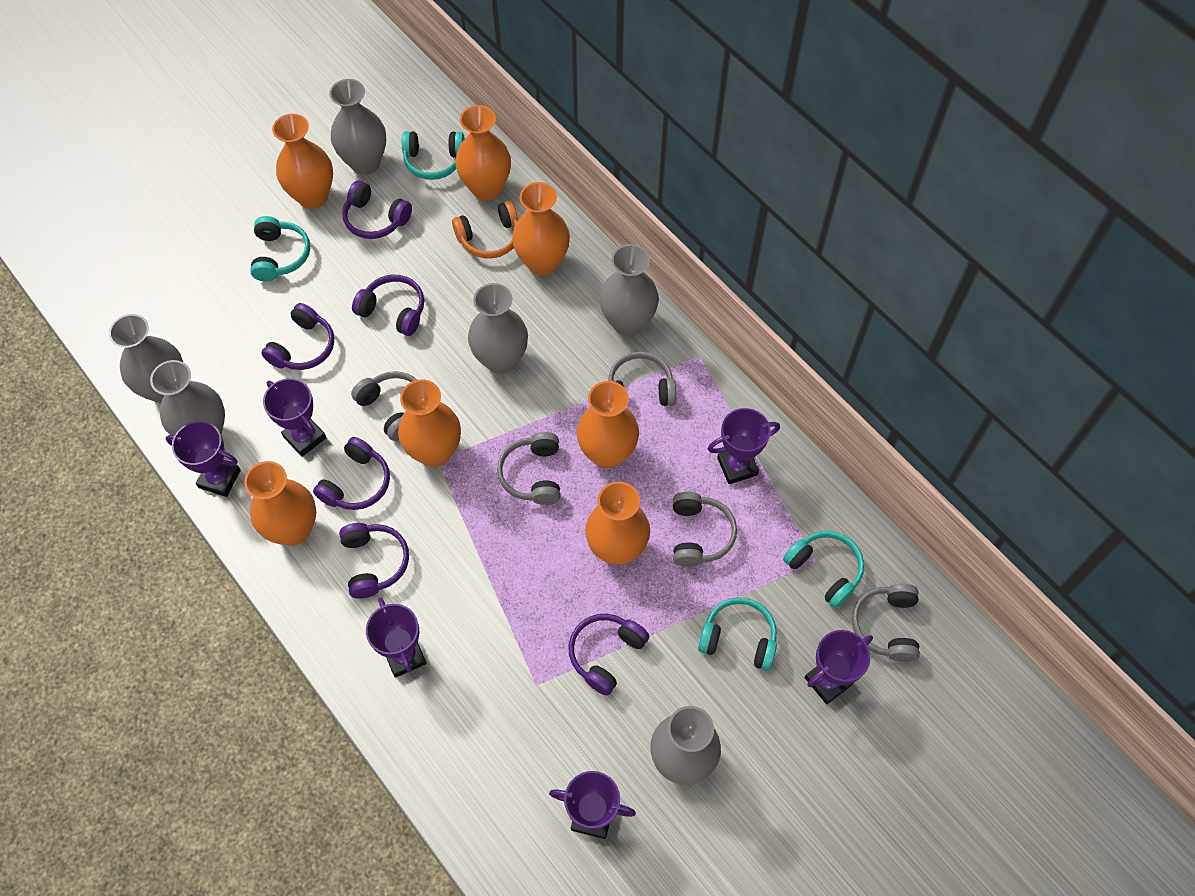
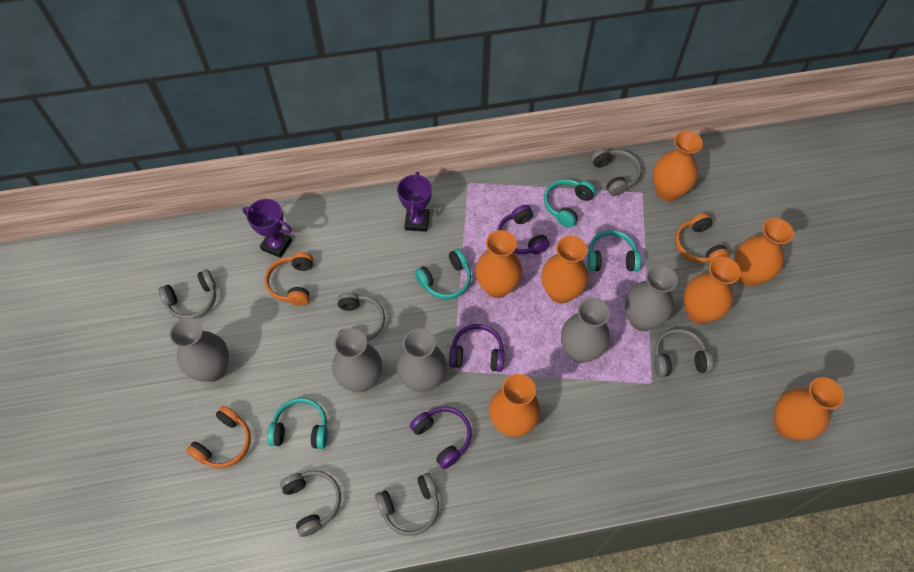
grey headphones: [351,371,417,441] [497,432,560,505] [608,352,676,406] [673,492,737,567] [852,584,920,662] = 5 -> [159,269,216,319] [280,470,341,537] [338,292,385,342] [375,473,439,536] [591,149,641,196] [654,329,713,377] = 6
grey vase: [109,314,183,403] [150,360,225,435] [329,79,386,175] [468,283,528,374] [600,244,659,336] [651,706,721,785] = 6 -> [169,317,229,382] [332,328,382,392] [397,328,447,392] [561,298,610,363] [625,265,678,331] = 5
orange headphones: [452,201,518,258] = 1 -> [186,406,251,468] [265,252,313,306] [675,213,729,263] = 3
purple headphones: [261,303,334,370] [313,437,390,510] [339,523,409,599] [342,180,412,239] [352,275,424,336] [568,614,650,696] = 6 -> [410,407,472,469] [449,324,505,372] [497,205,550,254] = 3
purple trophy: [166,421,241,497] [263,378,326,457] [366,597,427,678] [549,771,636,839] [708,408,780,484] [805,630,873,704] = 6 -> [243,199,292,258] [397,172,432,232] = 2

